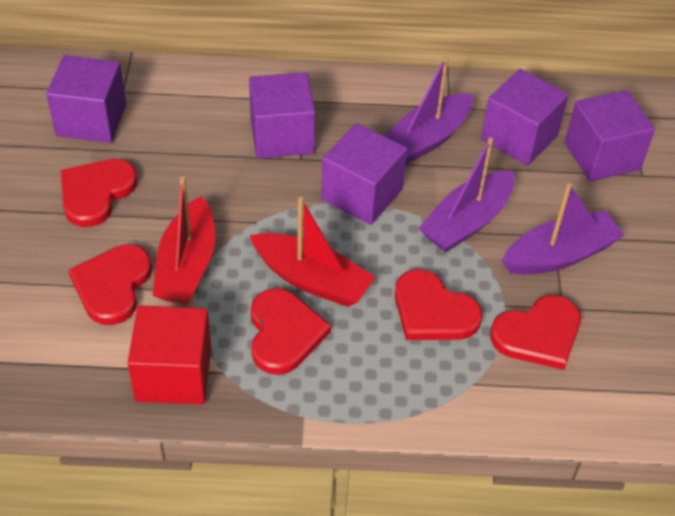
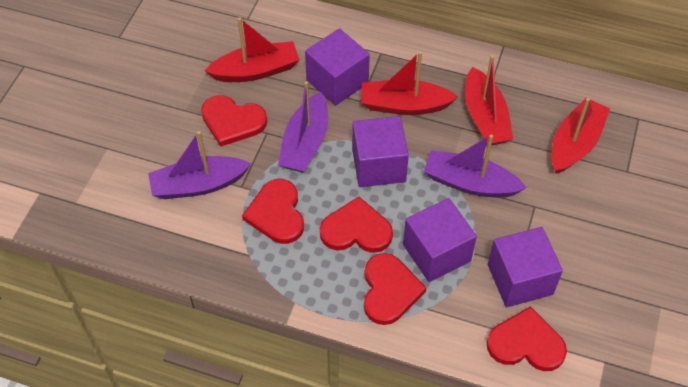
purple cube: [46,55,126,143] [249,72,315,159] [321,123,407,225] [481,69,569,166] [565,90,655,182] = 5 -> [305,28,370,106] [352,116,409,187] [403,198,477,282] [488,227,563,307] = 4
red boat: [153,177,215,304] [250,197,375,307] = 2 -> [204,17,300,82] [361,51,458,115] [465,55,513,145] [551,98,610,174] = 4
red cube: [128,305,211,405] = 1 -> none = 0

